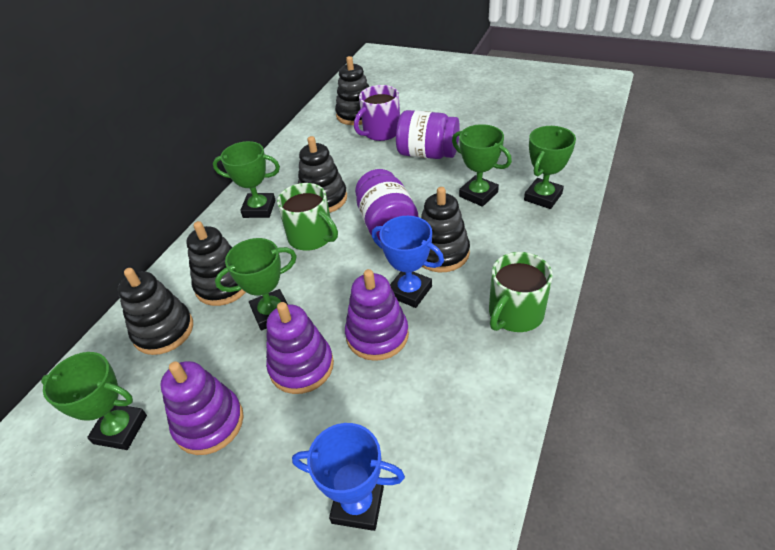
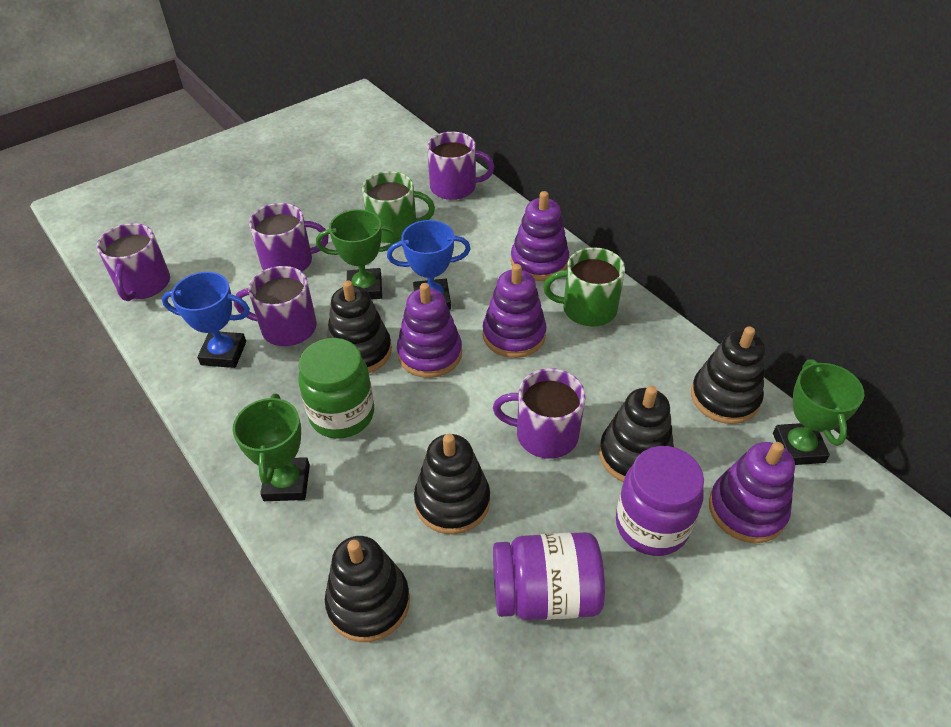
green jar: none = 0 -> [298,338,374,439] = 1
green trophy: [41,352,147,450] [213,141,280,218] [215,238,297,331] [452,124,512,207] [524,126,576,209] = 5 -> [233,394,310,501] [316,209,399,300] [773,359,864,465] = 3
purple mug: [354,85,400,141] = 1 -> [97,223,170,301] [234,266,317,346] [249,203,329,272] [427,132,494,200] [493,368,585,459] = 5
purple stacking toy: [160,361,244,455] [266,302,334,394] [345,269,409,361] = 3 -> [397,283,462,378] [483,264,546,358] [511,191,569,281] [709,442,795,543] = 4

